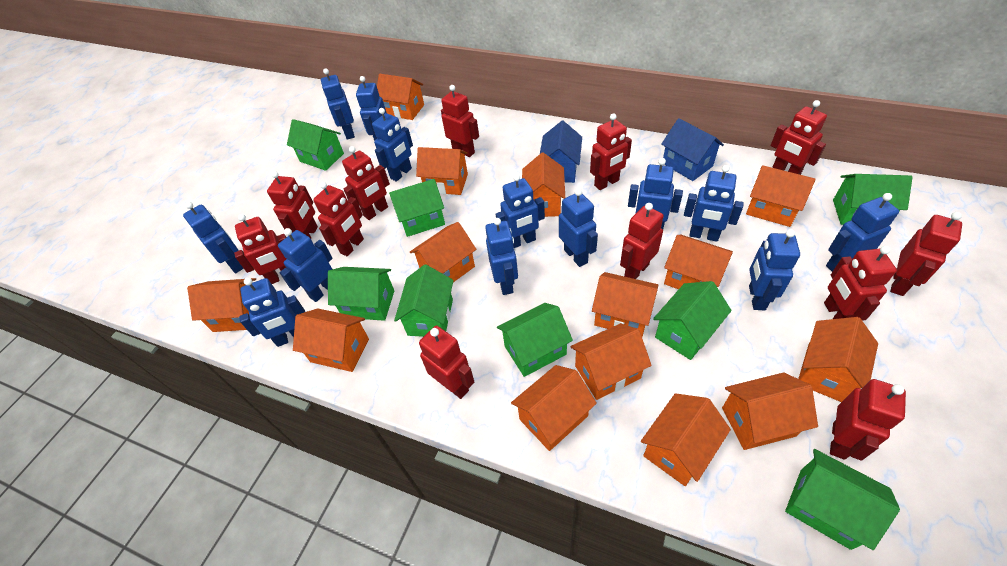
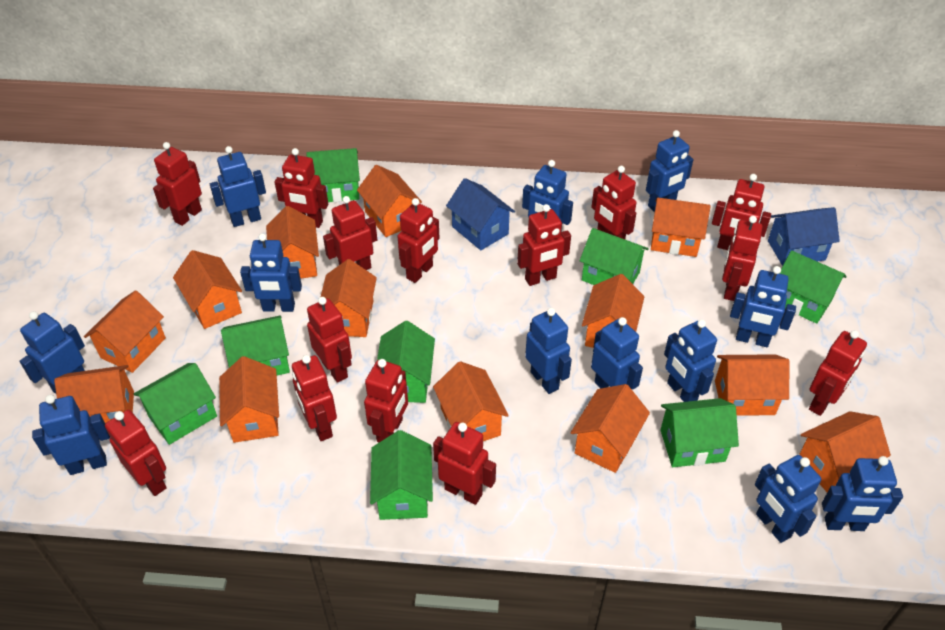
blue robot: [183,202,244,273] [239,278,305,347] [278,228,333,302] [321,69,355,140] [356,76,387,141] [372,108,413,182] [485,218,518,295] [496,174,545,248] [559,189,598,267] [628,158,683,229] [684,165,744,242] [749,229,800,311] [826,193,899,272] = 13 -> [20,311,85,394] [32,395,110,475] [210,146,266,227] [240,234,302,312] [522,160,573,230] [525,308,572,394] [591,317,643,390] [646,130,693,212] [664,319,717,402] [730,266,796,347] [755,455,821,543] [822,456,903,531] = 12
orange house: [187,278,256,332] [293,308,369,372] [377,74,424,120] [410,222,476,282] [416,147,468,195] [511,365,597,451] [522,153,565,217] [570,323,652,400] [592,272,659,337] [641,393,731,486] [664,235,733,289] [722,372,818,450] [746,165,816,227] [798,317,878,402] = 14 -> [54,365,134,424] [84,290,166,373] [173,250,242,329] [219,356,279,443] [266,206,319,279] [321,259,377,337] [357,165,422,237] [433,361,509,441] [571,384,650,473] [582,274,645,348] [651,198,711,257] [715,354,790,416] [799,411,891,492] = 13
red robot: [234,214,286,284] [267,171,318,238] [313,182,364,256] [342,146,390,220] [419,326,474,399] [441,85,479,157] [590,113,632,190] [620,203,664,279] [771,100,827,175] [824,246,897,321] [830,379,906,461] [890,212,962,296] = 12 -> [105,410,167,496] [153,142,202,226] [274,148,328,228] [292,355,337,441] [307,297,352,383] [323,196,377,270] [364,359,408,442] [397,198,439,283] [433,422,496,505] [517,204,571,286] [591,166,637,239] [712,174,771,250] [722,216,762,301] [809,330,867,416] = 14

